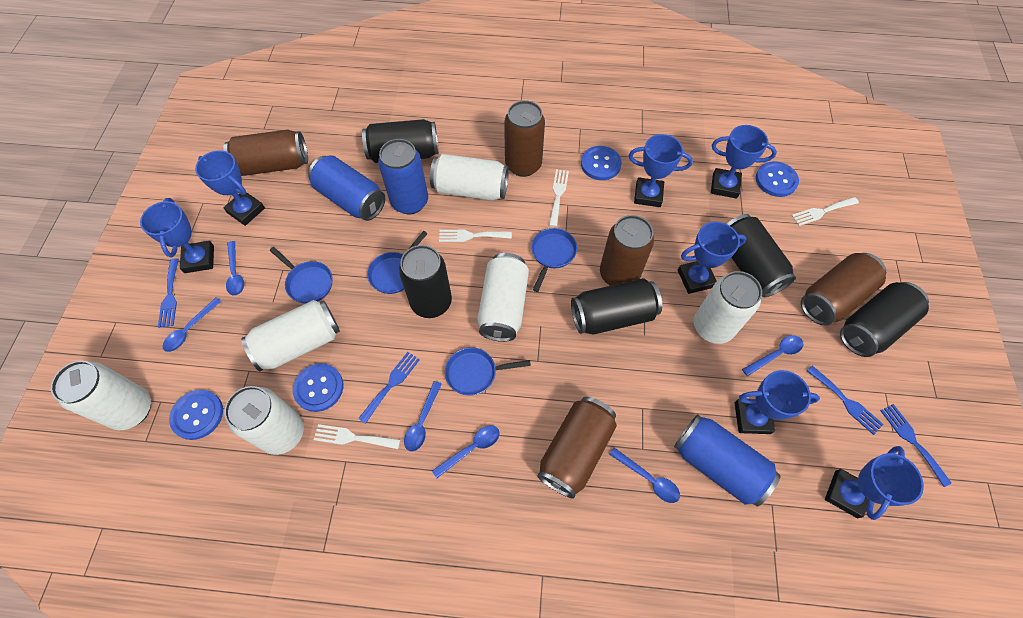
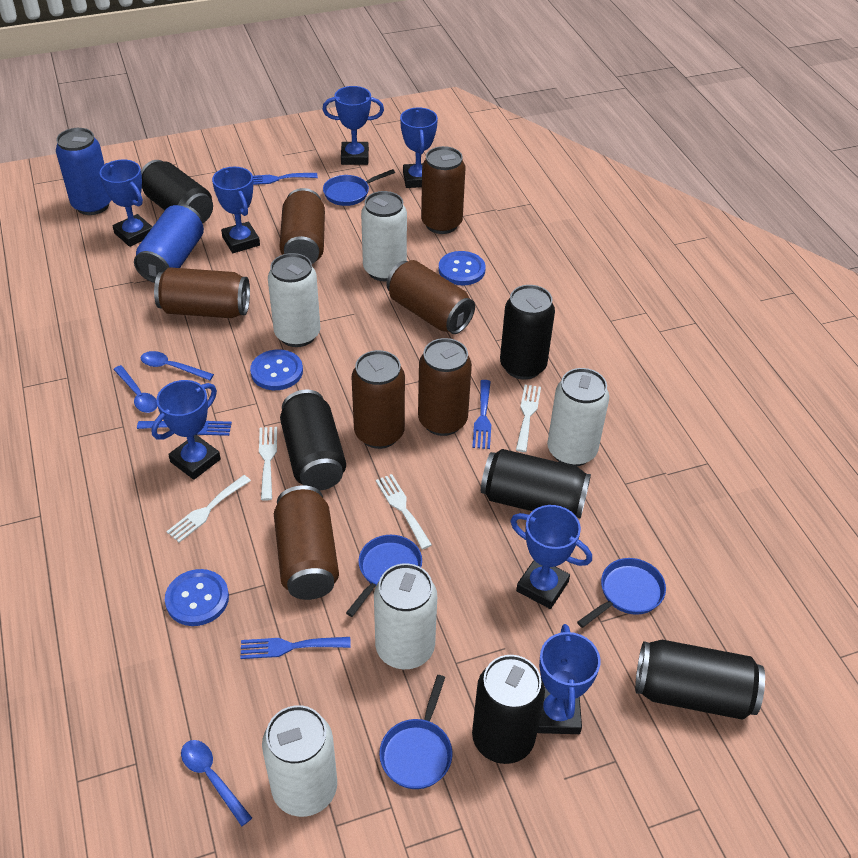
black can: [362,119,439,163] [399,245,452,318] [571,278,662,335] [727,214,796,297] [840,282,929,357] = 5 -> [141,160,213,223] [280,390,346,491] [472,655,545,764] [481,449,591,519] [500,285,555,380] [635,640,765,720] = 6
blue button: [169,390,223,440] [293,363,343,412] [581,146,622,180] [756,161,799,197] = 4 -> [165,569,229,626] [250,349,303,390] [439,251,486,285] = 3
blue can: [308,155,385,221] [378,139,428,214] [674,414,780,507] = 3 -> [56,128,111,215] [134,204,204,283] = 2
blue spoon: [163,298,221,352] [226,241,244,296] [404,381,442,452] [432,425,499,478] [609,447,680,503] [742,335,804,376] = 6 -> [113,365,157,413] [141,351,214,381] [181,740,252,826] = 3
brown can: [223,130,308,176] [504,100,545,177] [537,396,617,499] [600,215,654,286] [801,253,886,326] = 5 -> [154,267,250,318] [274,485,339,600] [280,188,325,264] [352,350,405,449] [386,260,475,334] [418,338,472,436] [421,146,466,234] = 7
white can: [51,361,151,430] [224,386,304,455] [241,300,340,371] [430,154,509,201] [477,253,529,342] [694,271,762,344] = 6 -> [262,705,337,817] [268,253,320,347] [361,191,407,281] [374,563,437,669] [547,368,609,466] = 5

